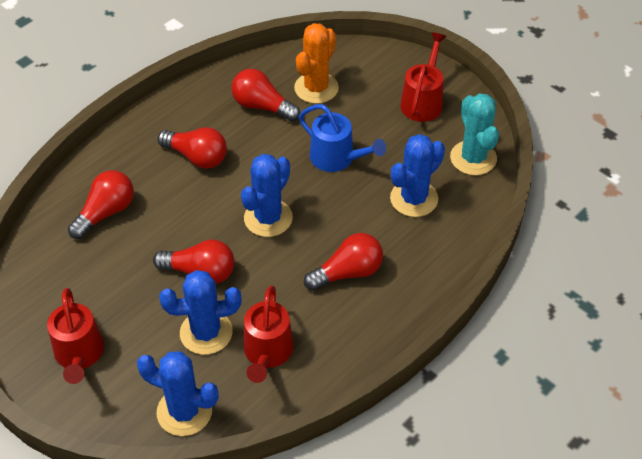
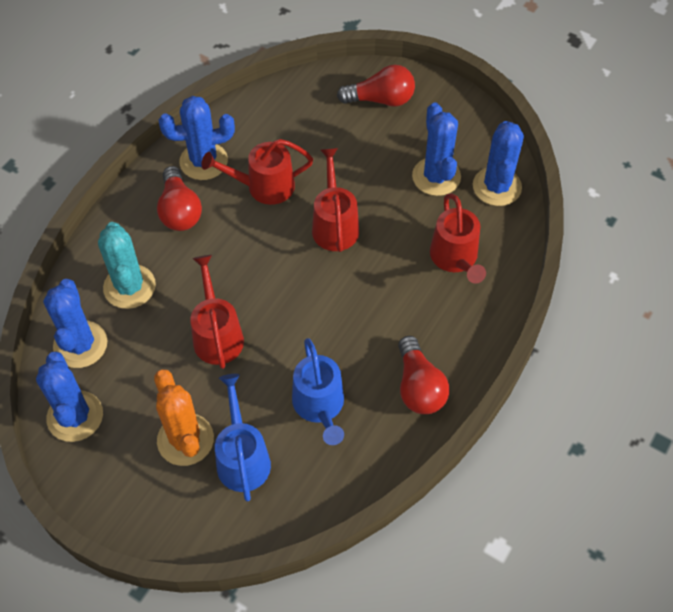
blue cactus: [137,351,219,436] [159,270,242,355] [241,154,293,237] [390,134,445,217] = 4 -> [36,352,103,442] [43,279,107,368] [159,96,235,180] [412,102,461,196] [473,121,524,206] = 5
blue watering can: [299,104,386,172] = 1 -> [215,374,271,502] [292,338,344,445] = 2
red light bulb: [68,170,134,239] [153,239,234,284] [158,127,227,169] [231,69,300,121] [304,233,383,291] = 5 -> [157,166,202,231] [337,65,415,107] [398,336,450,414] = 3
red watering can: [47,288,104,384] [244,286,294,383] [400,32,447,122] = 3 -> [190,255,244,369] [201,139,313,205] [312,148,359,252] [430,194,486,284] = 4

